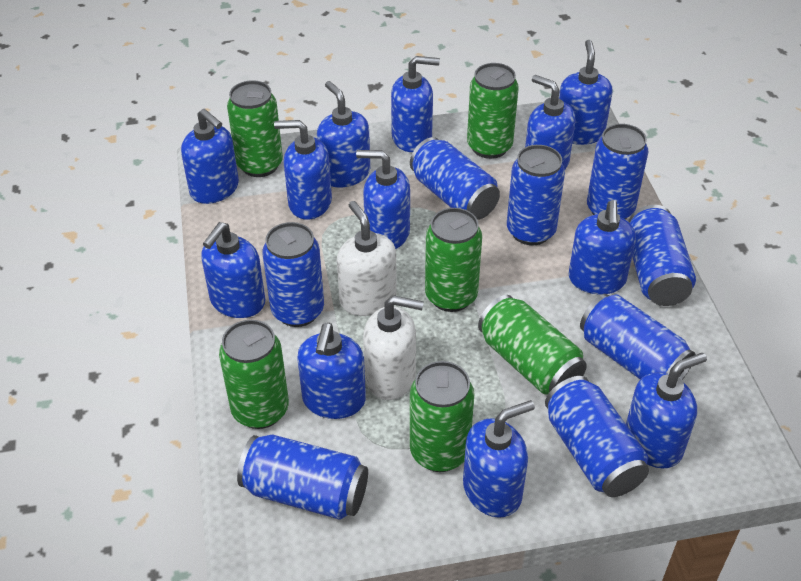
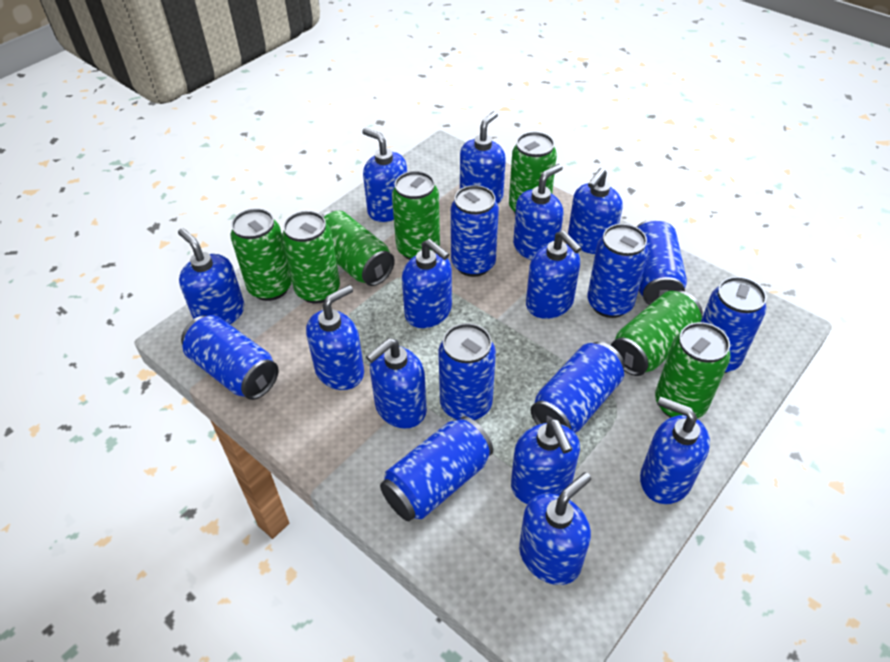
green can: [219,320,289,429] [227,80,283,177] [410,361,474,472] [425,208,482,312] [467,63,519,159] [478,295,587,395] = 6 -> [231,208,292,301] [282,211,340,304] [322,211,395,286] [392,171,440,260] [509,132,557,213] [611,291,703,376] [655,322,730,419] = 7
white soap dispenser: [337,201,397,316] [363,296,424,400] = 2 -> none = 0

